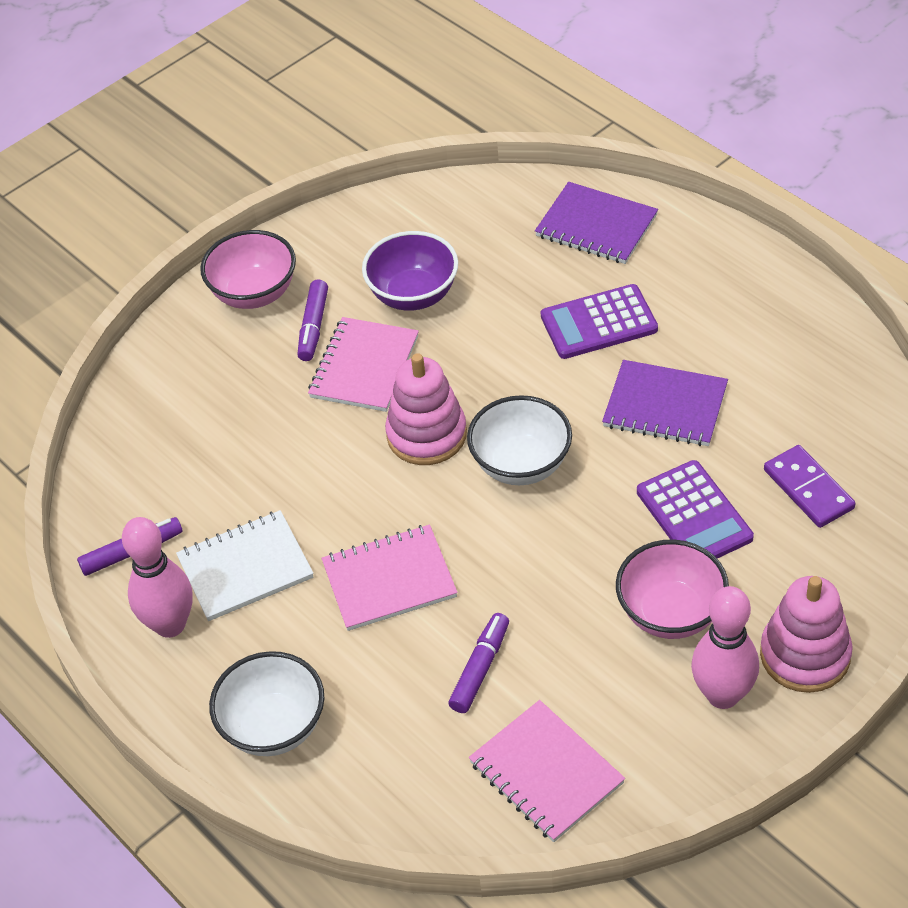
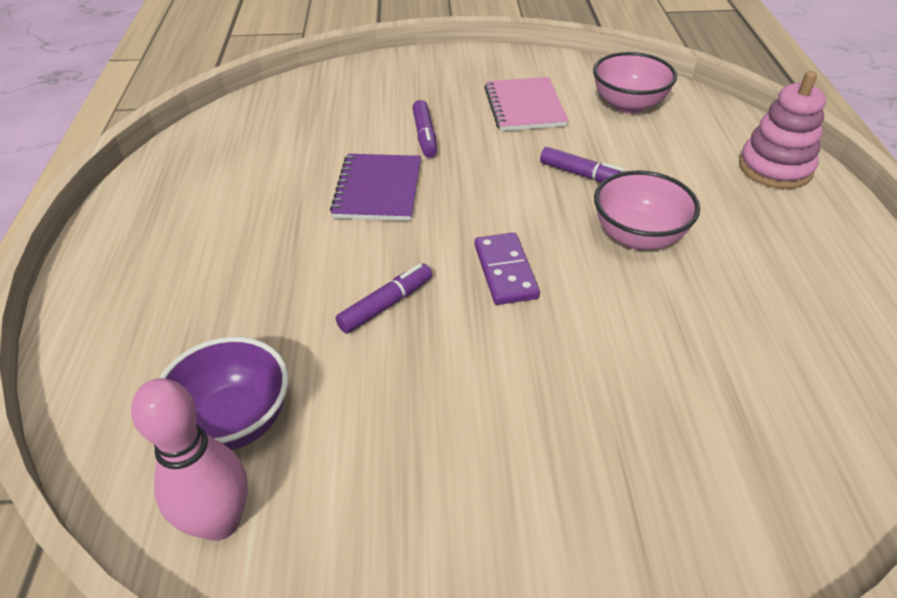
pink bowling pin: [122,517,193,638] [691,586,759,709] = 2 -> [131,378,248,541] = 1
pink notebook: [308,317,419,412] [322,525,458,631] [469,700,625,842] = 3 -> [484,77,569,131] = 1
pink stacking toy: [385,353,467,465] [760,576,853,693] = 2 -> [739,71,826,189] = 1
purple calculator: [541,284,658,359] [637,460,754,558] = 2 -> none = 0
purple notebook: [535,182,658,264] [602,360,728,446] = 2 -> [330,154,421,221] = 1
white bowl: [209,651,324,756] [467,395,572,485] = 2 -> none = 0
white notebook: [176,510,314,621] = 1 -> none = 0

